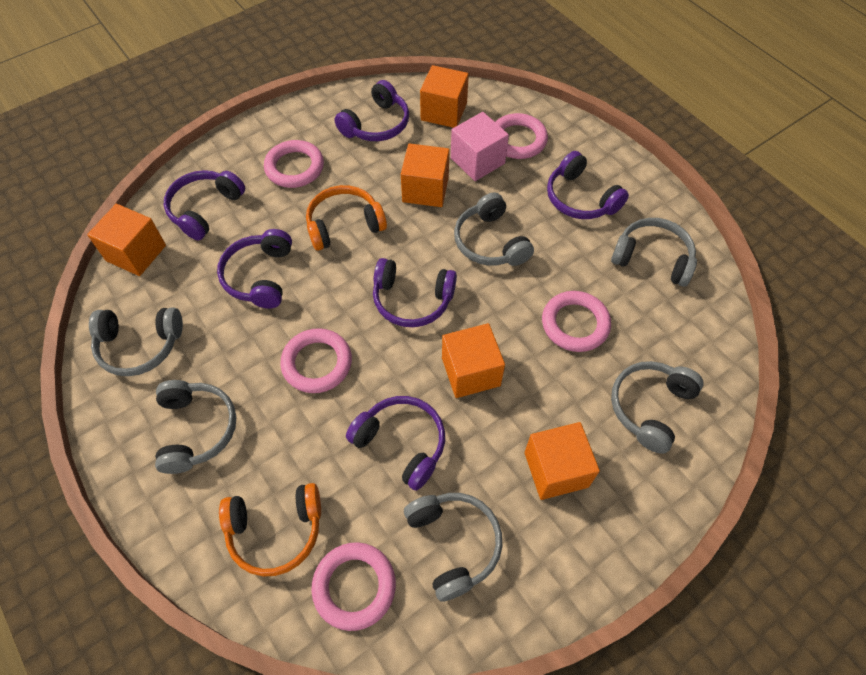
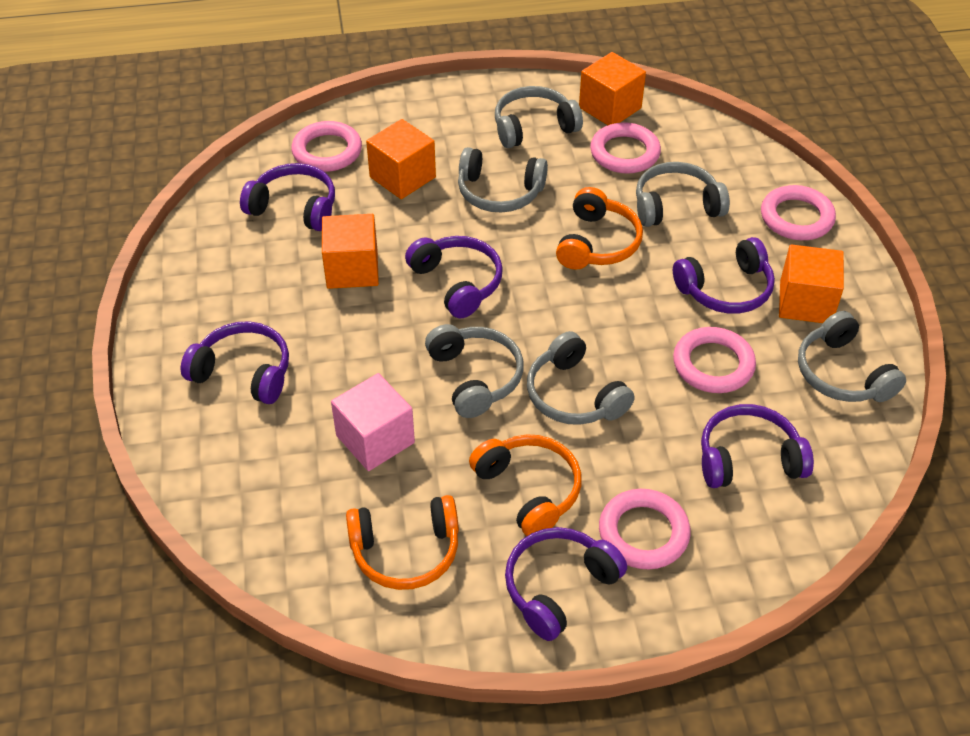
orange cube: [87,204,166,276] [401,143,450,207] [420,65,469,128] [442,323,505,398] [524,422,600,500] = 5 -> [322,214,379,289] [366,119,436,199] [579,52,646,125] [779,244,844,323] = 4
orange headphones: [219,483,321,576] [306,185,387,251] = 2 -> [346,495,459,590] [469,434,582,536] [556,187,643,270] = 3

